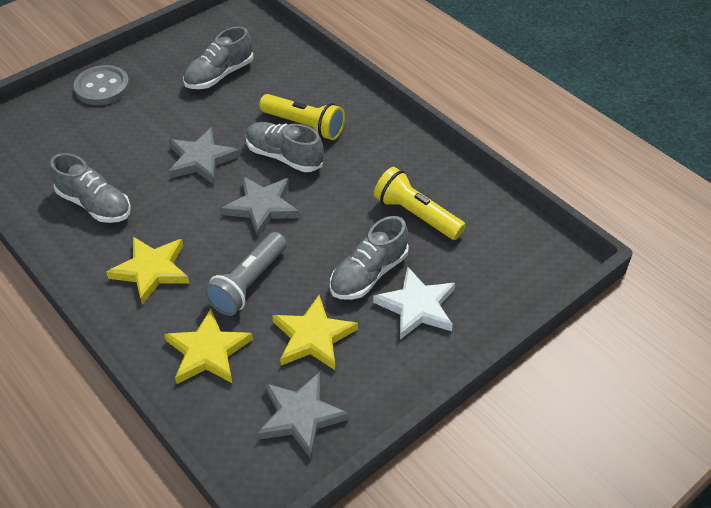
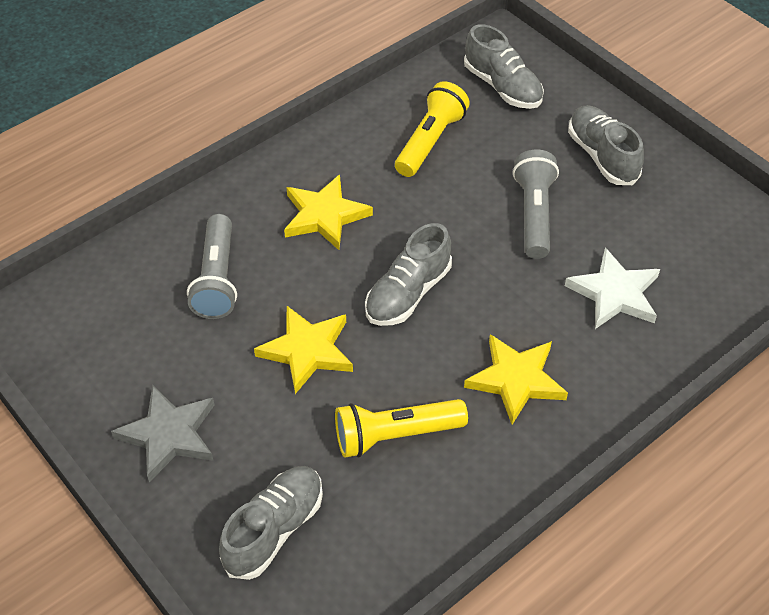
grey button: [73,65,130,105] = 1 -> none = 0
grey flashlight: [204,232,287,316] = 1 -> [187,214,237,319] [513,149,559,259] = 2
grey star: [168,127,240,184] [222,176,300,237] [257,372,350,459] = 3 -> [111,385,215,483] = 1

